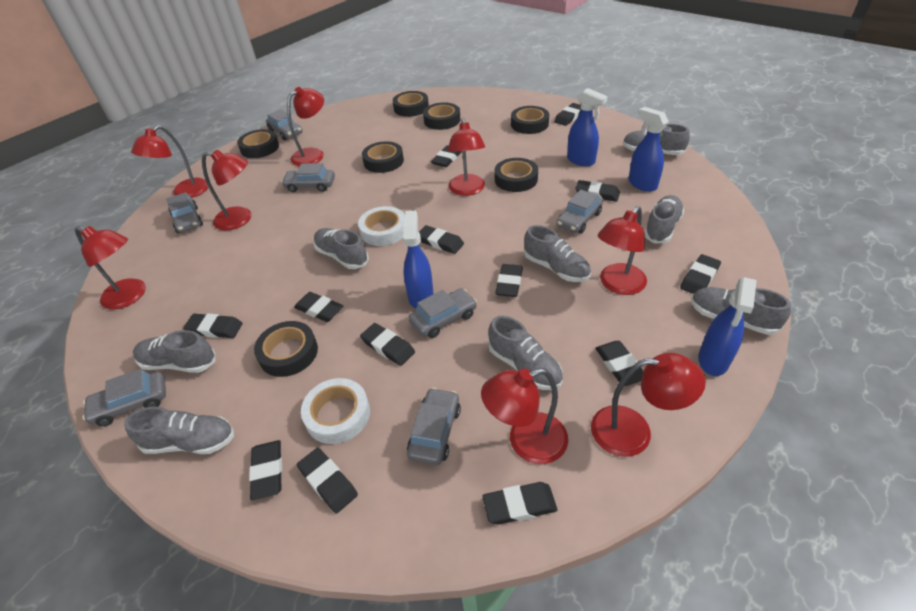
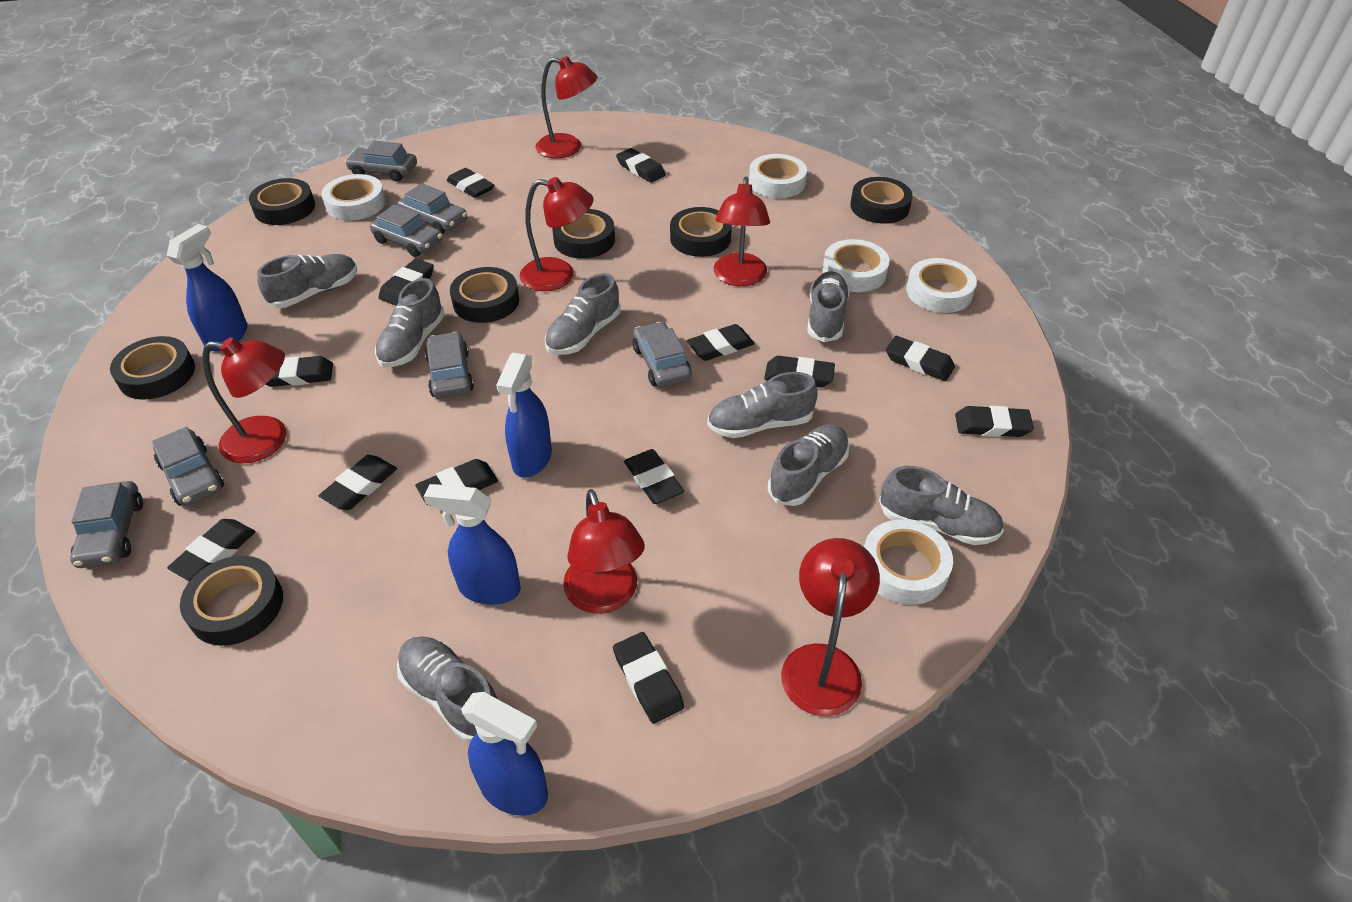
red lamp: [75,226,146,310] [131,125,209,198] [202,150,251,230] [287,87,324,166] [448,118,485,196] [481,368,568,464] [591,353,706,457] [598,206,647,295] = 8 -> [203,337,286,463] [520,177,594,291] [535,56,598,159] [563,489,645,614] [714,177,770,286] [781,538,880,716] = 6
white tape: [301,378,370,444] [358,206,405,246] = 2 -> [321,174,386,221] [749,154,807,198] [822,239,889,292] [864,519,953,605] [906,258,977,313] = 5

